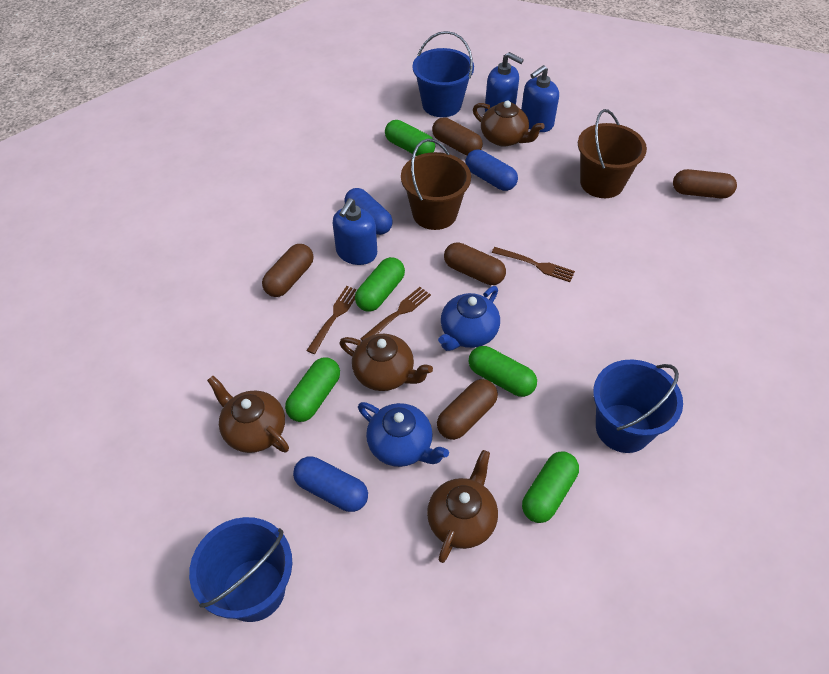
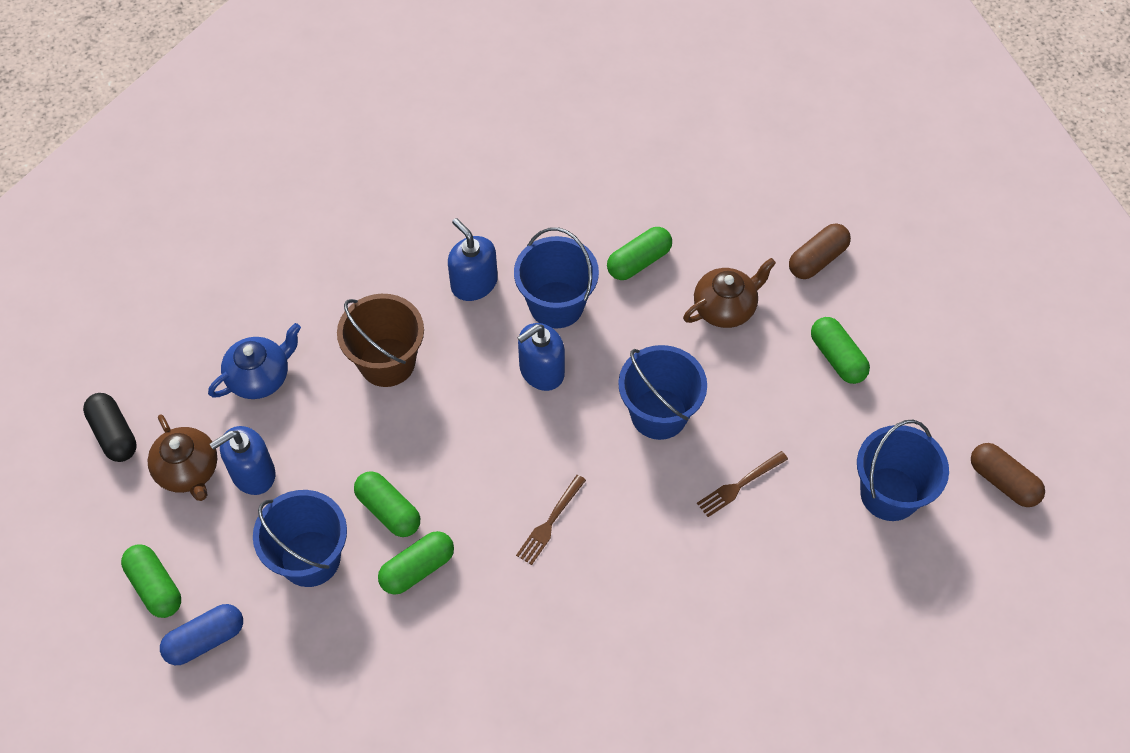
black capsule: none = 0 -> [83,393,137,462] = 1
blue bucket: [189,517,292,622] [412,31,474,117] [593,359,683,453] = 3 -> [253,490,347,587] [514,227,599,328] [618,345,707,440] [857,420,949,521] = 4
blue capsule: [293,456,368,512] [344,188,393,235] [465,150,518,191] = 3 -> [160,604,243,665] = 1
blue teapot: [358,402,449,467] [438,286,500,351] = 2 -> [208,323,301,399] = 1
brown bucket: [401,139,471,230] [578,109,647,198] = 2 -> [337,294,424,387] = 1
brown capsule: [262,244,313,297] [432,117,483,156] [437,379,498,440] [444,242,506,285] [673,169,737,199] = 5 -> [789,224,851,279] [971,443,1045,507] = 2
brown fork: [306,286,356,354] [360,287,431,341] [492,247,575,282] = 3 -> [516,475,586,565] [697,451,788,517] = 2
brown teapot: [207,376,289,453] [340,334,433,391] [427,450,498,563] [473,100,545,147] = 4 -> [147,414,217,501] [683,258,776,328] = 2

